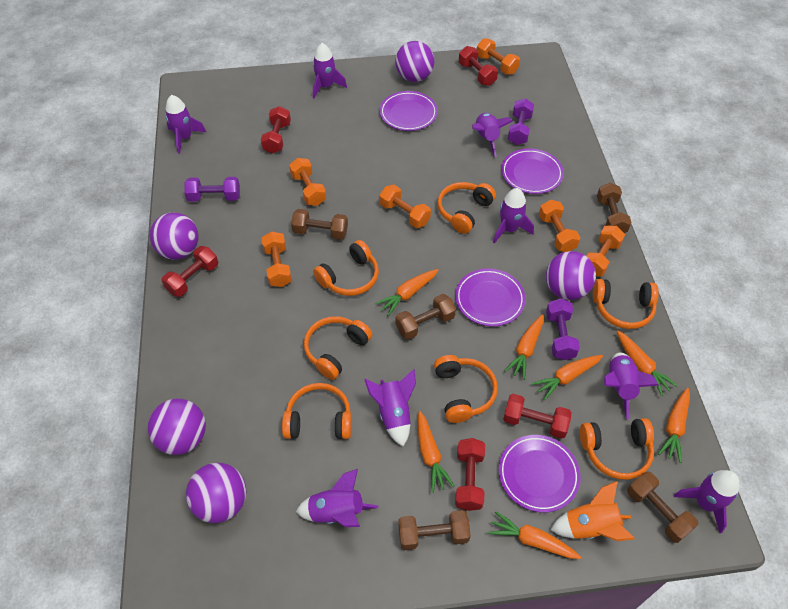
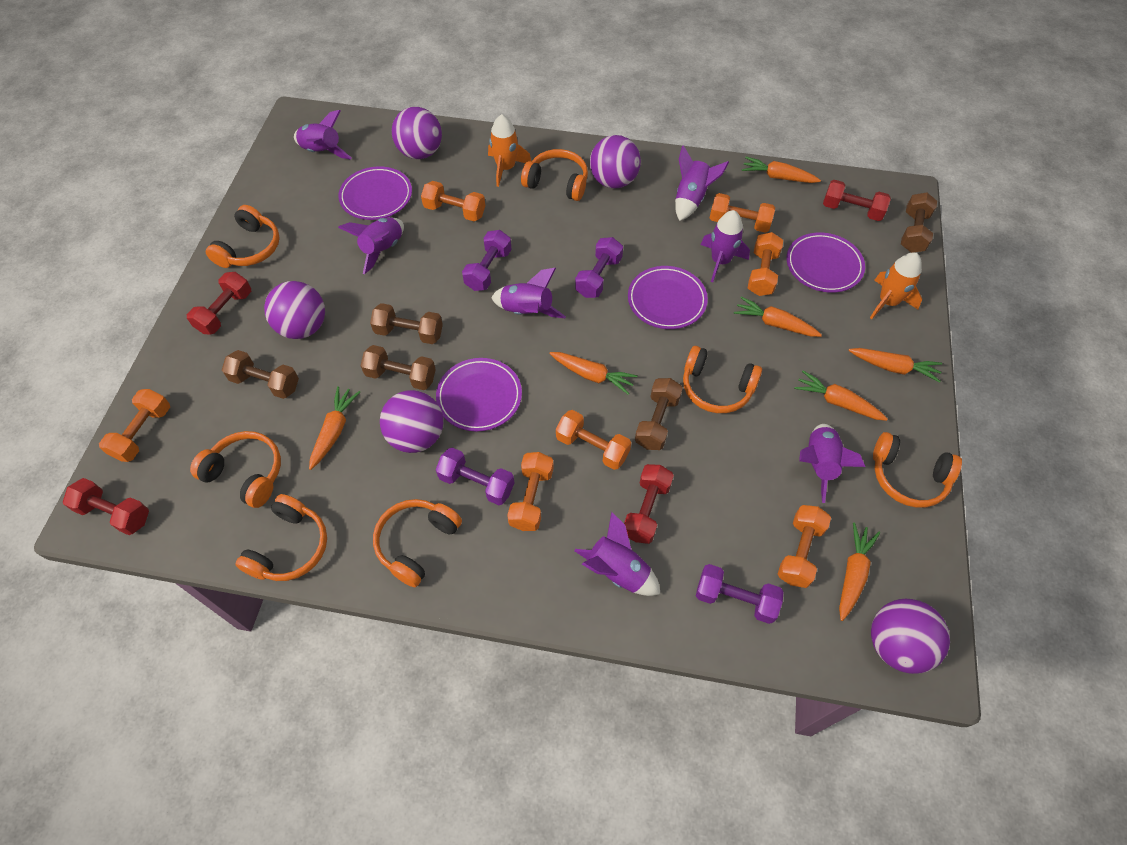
orange dumbbell: [261,231,292,287] [289,158,326,206] [379,185,431,228] [477,38,520,75] [539,200,580,252] [587,226,625,276] = 6 -> [99,389,170,462] [421,181,485,221] [507,452,554,531] [556,410,631,470] [710,193,775,233] [748,232,783,296] [778,505,831,588] = 7
orange rocket: [550,481,635,541] = 1 -> [488,114,531,187] [870,253,922,319] = 2
purple dumbbell: [184,177,240,202] [508,98,534,145] [546,298,580,360] = 3 -> [436,448,514,505] [462,230,511,291] [575,237,623,298] [696,564,784,624] = 4
purple rocket: [165,95,206,154] [296,469,378,527] [313,43,347,98] [364,369,416,447] [472,113,513,157] [493,188,534,244] [604,353,659,419] [674,470,740,533] = 8 -> [294,110,352,159] [338,217,404,274] [491,268,566,318] [574,512,661,596] [675,145,729,221] [701,210,750,282] [799,424,865,503] = 7
red dumbbell: [161,246,218,297] [261,106,291,153] [455,438,485,511] [459,46,498,86] [503,394,572,439] = 5 -> [63,478,149,535] [187,272,251,334] [624,464,674,544] [823,180,891,221] = 4

